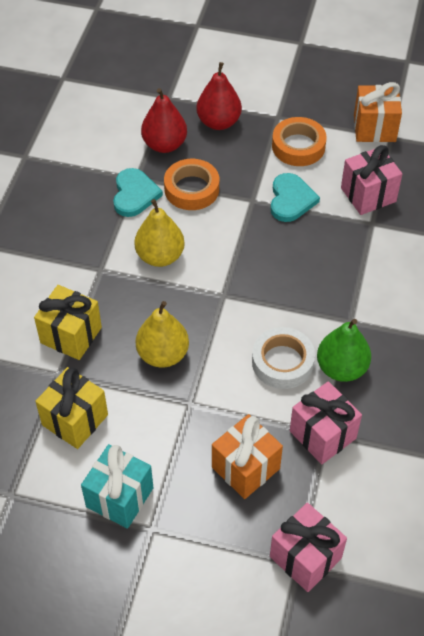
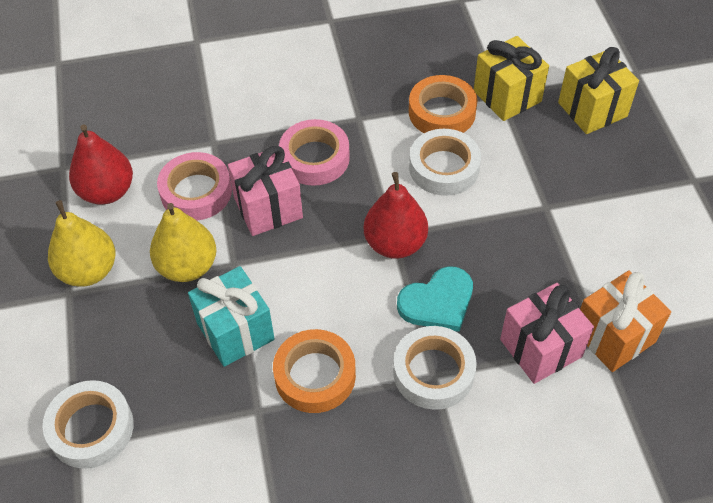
green pear: [317,319,371,382] = 1 -> none = 0
orange gift: [212,414,283,499] [354,82,402,142] = 2 -> [580,270,671,372] = 1
pink gift: [270,503,347,592] [290,381,362,464] [341,145,402,215] = 3 -> [228,146,303,236] [500,283,594,384] = 2
pink tape: none = 0 -> [157,152,232,221] [279,119,350,186] = 2
turquoise heart: [113,168,163,217] [270,173,320,222] = 2 -> [397,266,473,332] = 1
white tape: [252,327,315,389] = 1 -> [42,380,134,469] [393,326,477,410] [409,129,481,196] = 3

